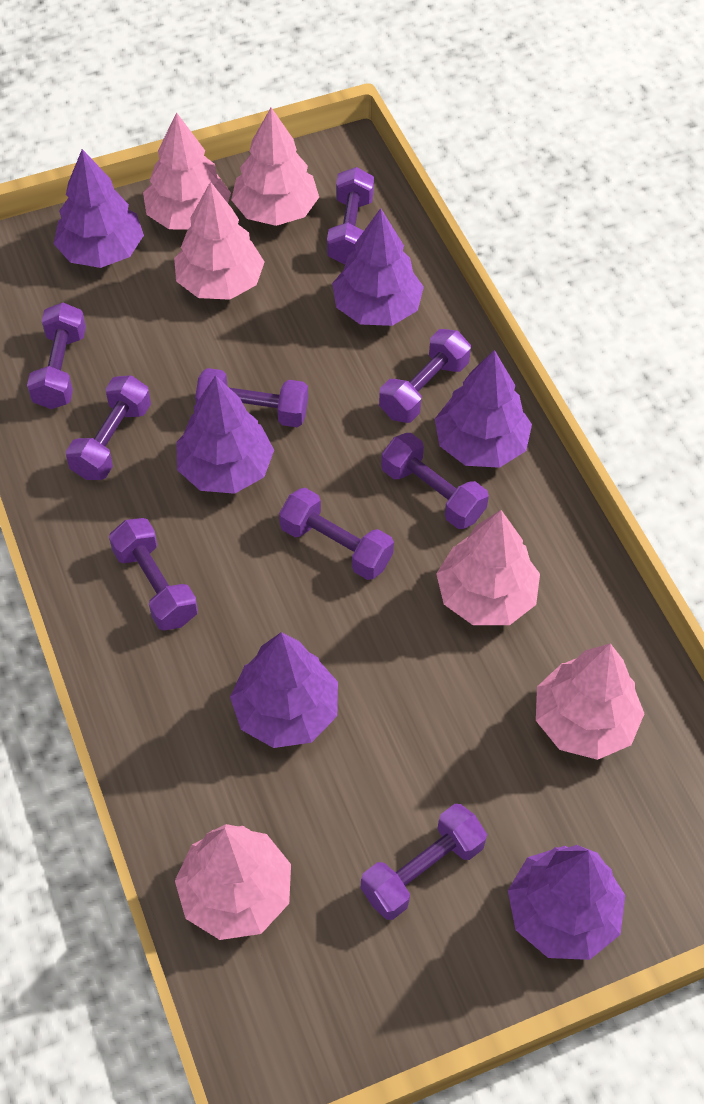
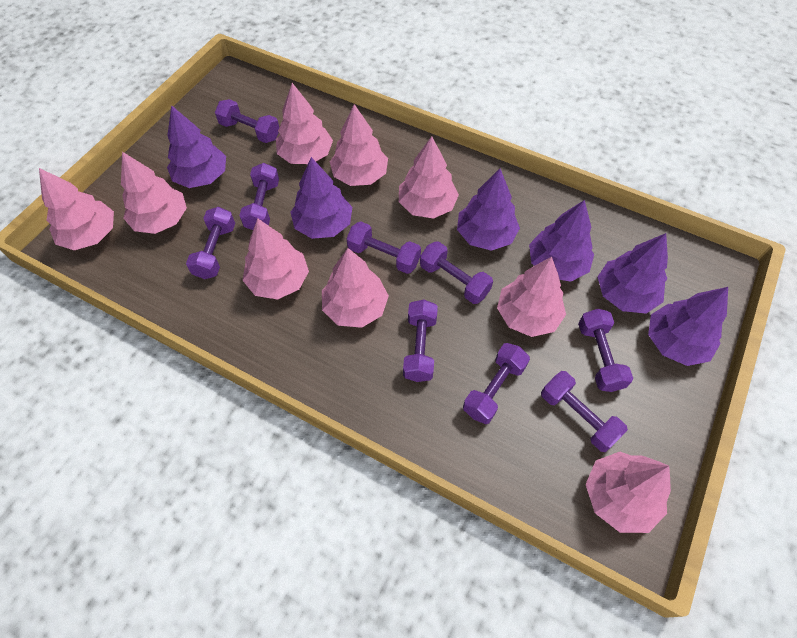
pink tree: [143,113,231,229] [174,182,265,300] [175,824,291,940] [231,107,319,226] [436,510,540,625] [536,643,645,760] = 6 -> [39,168,114,250] [121,152,187,234] [242,218,309,299] [276,83,333,164] [322,248,389,328] [330,104,388,186] [399,136,459,219] [497,257,566,337] [586,452,671,533] = 9

